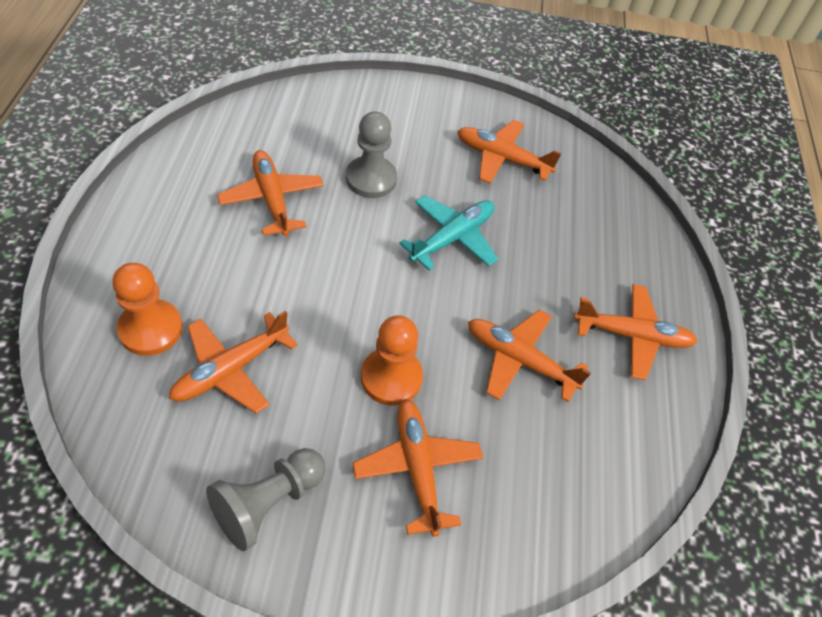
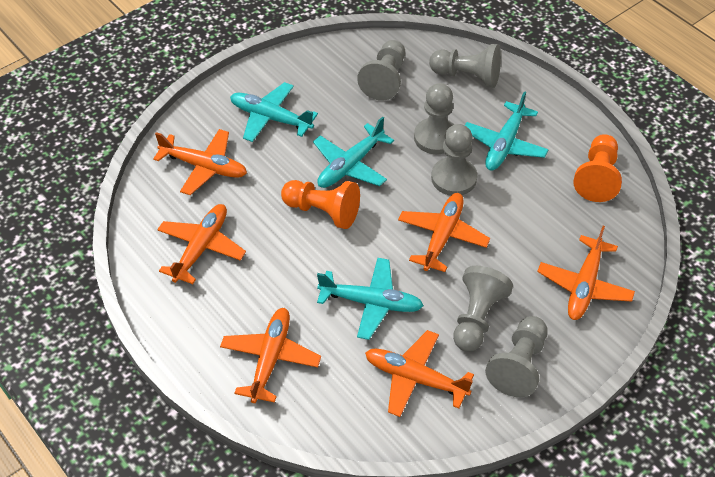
grey pawn: [206,448,326,551] [346,111,397,198] = 2 -> [357,40,405,101] [414,83,454,154] [429,44,501,88] [431,124,477,196] [453,266,513,352] [485,316,548,397] = 6
turquoise plane: [399,195,498,270] = 1 -> [230,82,318,142] [313,116,394,188] [317,258,424,340] [465,91,549,171] = 4

